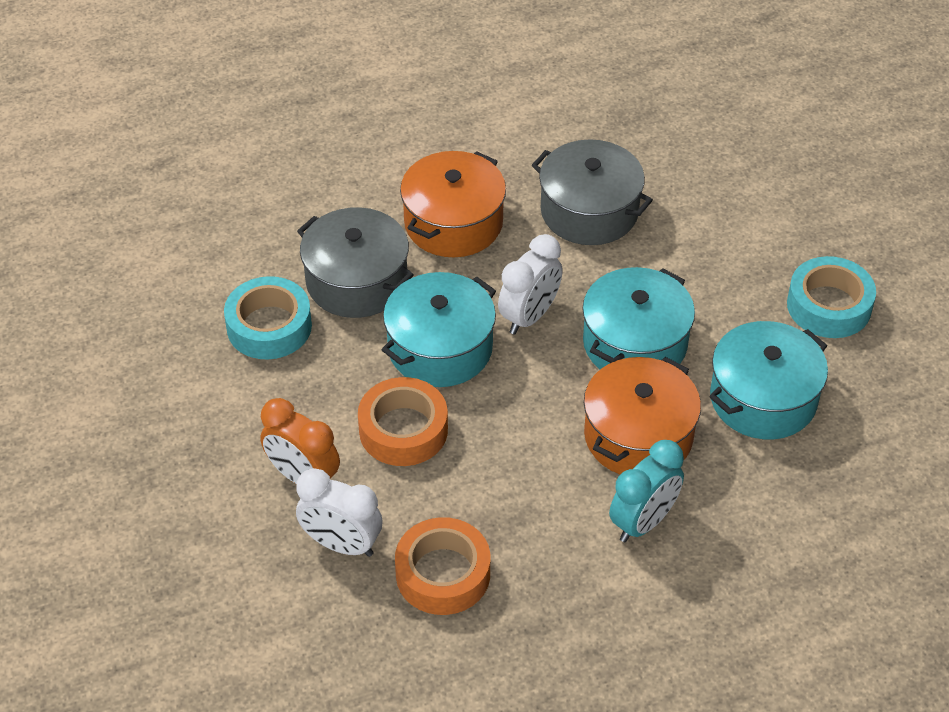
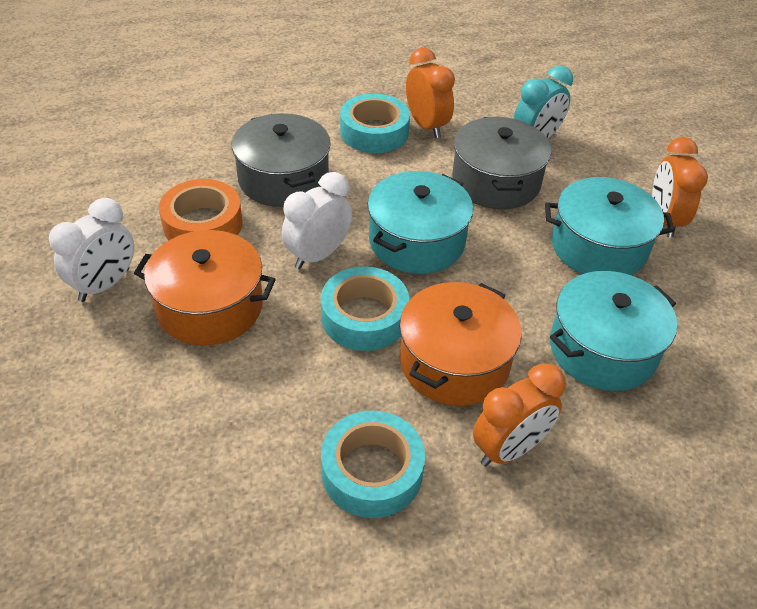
orange clock: [260,398,340,484] = 1 -> [406,48,455,138] [473,363,565,467] [652,137,708,238] = 3
orange tape: [358,377,448,466] [395,517,490,615] = 2 -> [159,179,243,241] = 1
turquoise tape: [224,276,312,359] [787,256,876,338] = 2 -> [321,266,409,351] [321,410,425,518] [340,93,410,153] = 3

